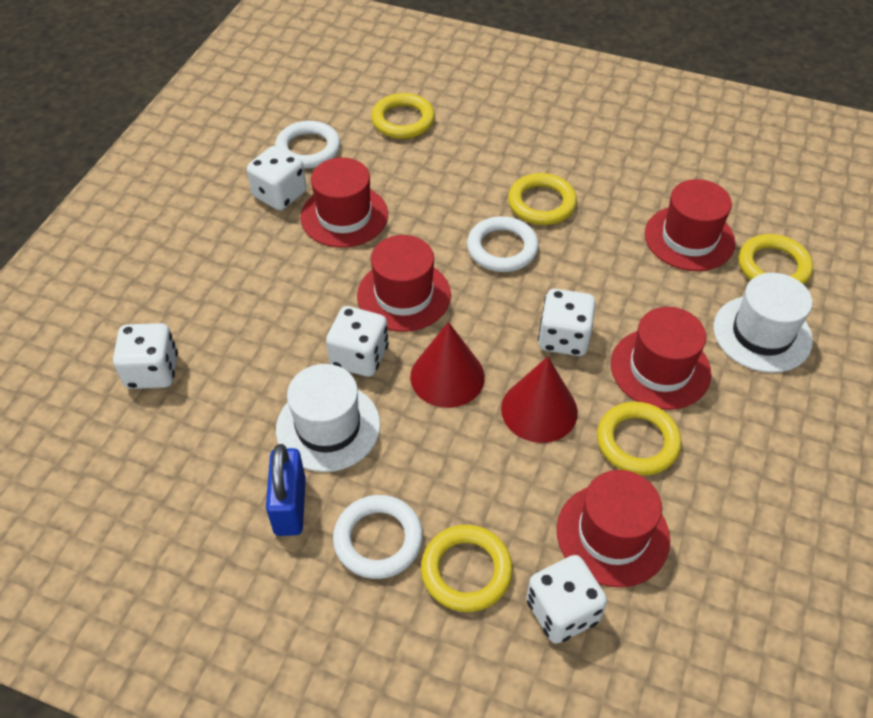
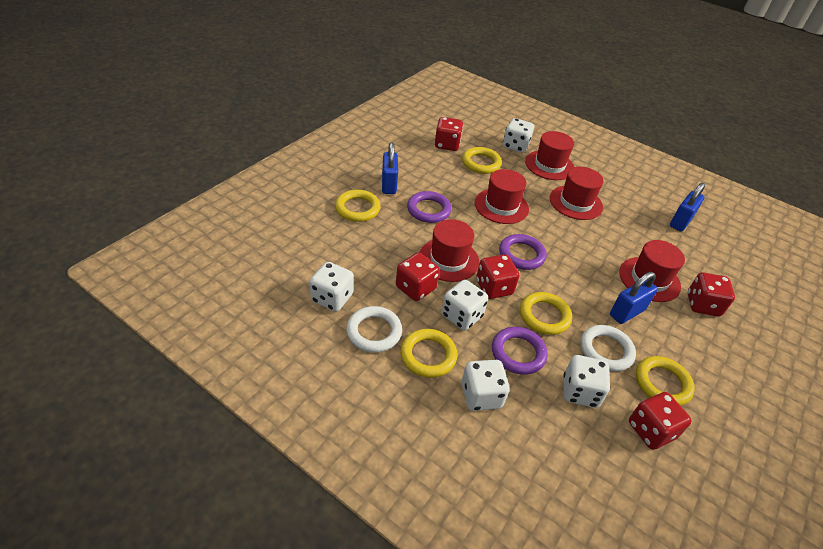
blue padlock: [266,444,306,536] = 1 -> [382,143,398,194] [610,272,658,324] [670,183,705,231] = 3
purple ring: none = 0 -> [407,191,452,223] [492,327,548,375] [499,234,546,270] = 3
red cone: [410,322,485,408] [501,357,578,443] = 2 -> none = 0
red dice: none = 0 -> [396,253,440,301] [435,117,463,151] [476,254,519,299] [629,392,691,450] [688,272,735,317] = 5
white hat: [276,364,380,472] [713,273,813,373] = 2 -> none = 0
white ring: [275,121,341,169] [333,495,423,579] [467,216,539,272] = 3 -> [346,306,402,352] [580,325,636,372] = 2

